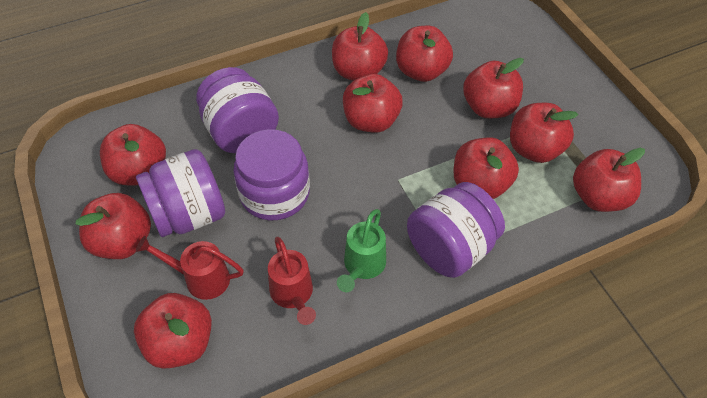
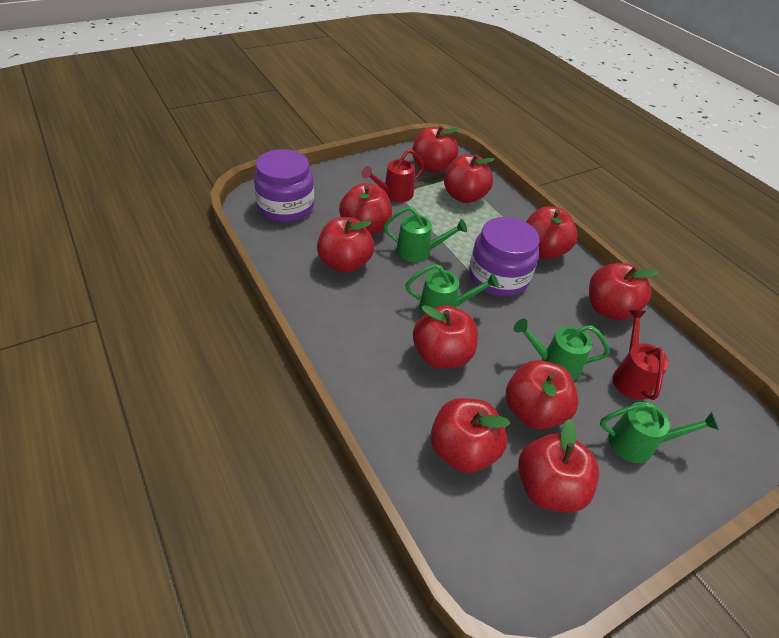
green watering can: [337,209,386,292] = 1 -> [384,206,467,262] [405,264,499,316] [514,319,610,381] [600,402,719,463] = 4
purple jar: [136,149,225,237] [196,67,279,153] [233,129,310,220] [407,182,505,278] = 4 -> [254,149,314,222] [469,217,540,297] = 2

